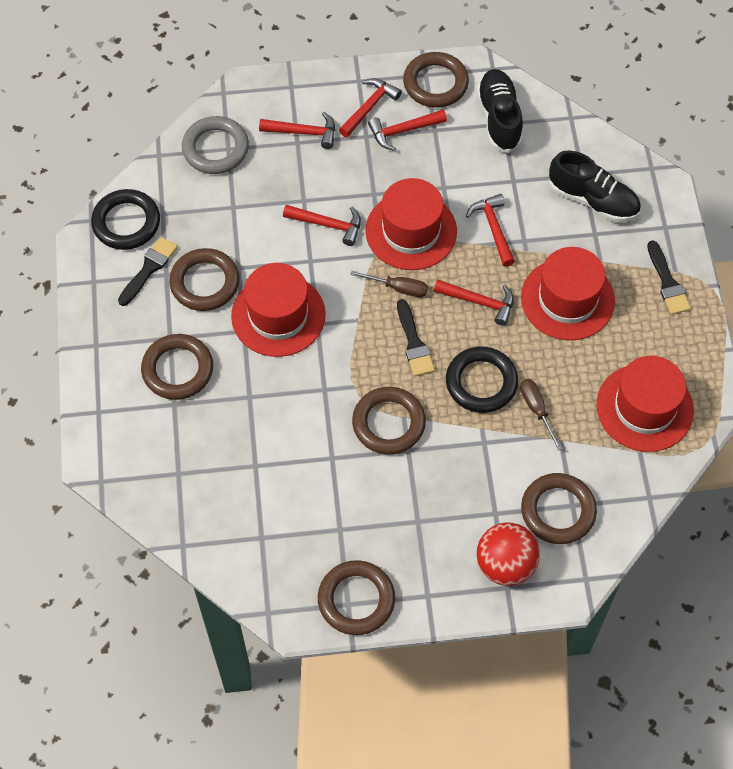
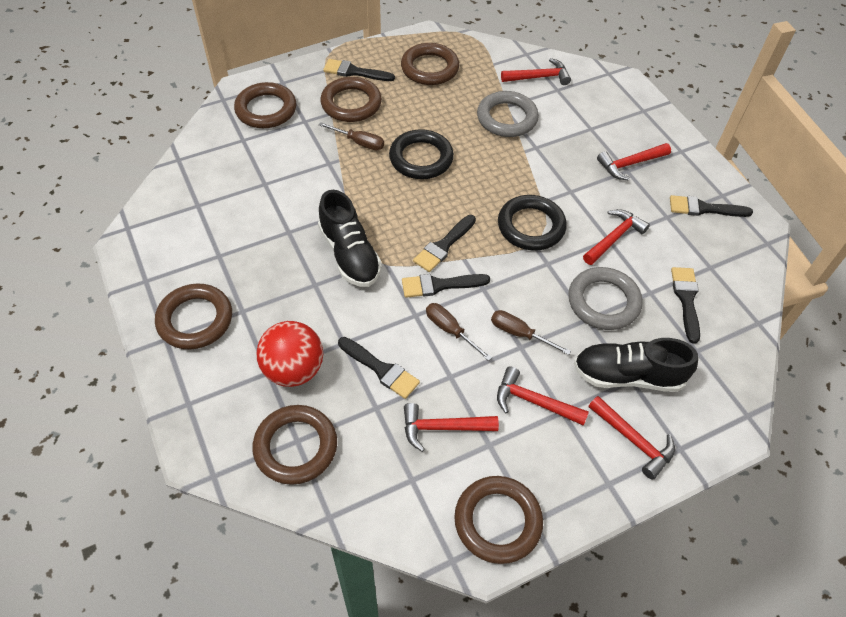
black brush: [118,237,178,306] [397,299,435,376] [647,240,691,315] = 3 -> [323,59,395,81] [338,337,420,399] [402,274,490,298] [413,215,476,272] [670,195,753,217] [671,267,700,344] = 6
brown screwdriver: [350,271,428,297] [520,379,562,451] = 2 -> [319,122,384,151] [426,303,492,361] [491,310,571,355] = 3
grey ring: [182,116,249,174] = 1 -> [477,91,539,137] [568,267,643,330] = 2
red hat: [231,263,326,357] [365,178,457,270] [521,247,615,340] [596,356,694,452] = 4 -> none = 0

